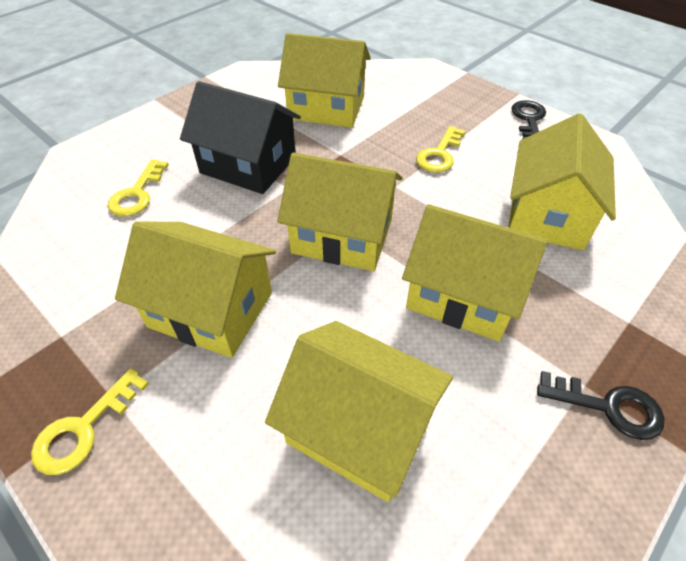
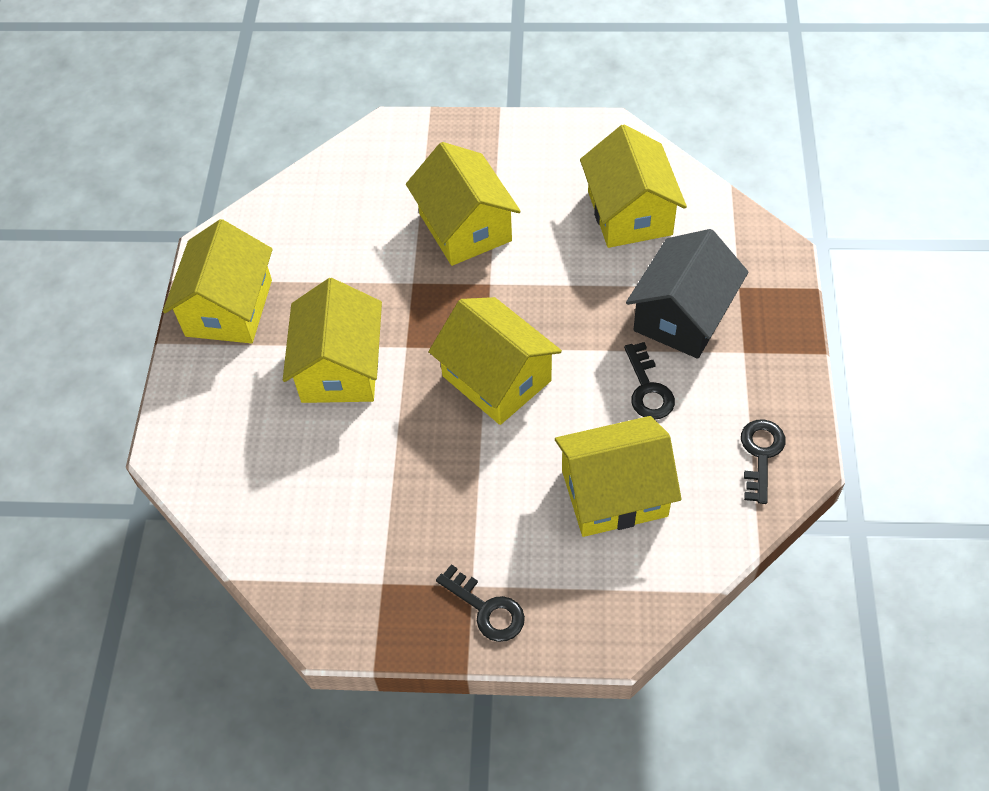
black key: [512,100,546,139] [537,371,664,440] = 2 -> [436,564,525,642] [624,342,675,419] [741,419,785,504] = 3
yellow key: [31,368,149,475] [108,160,169,217] [416,126,466,173] = 3 -> none = 0

